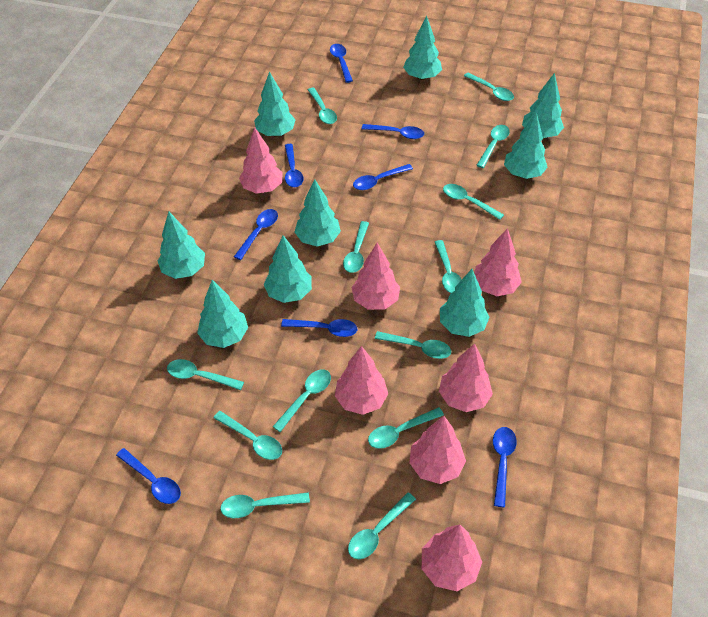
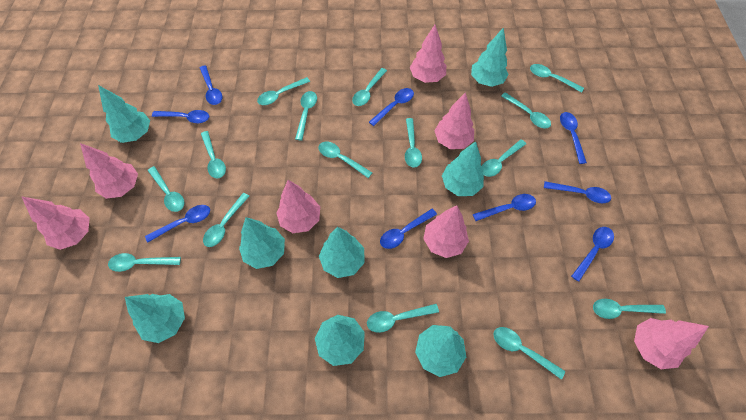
blue spoon: [116,448,181,504] [234,209,278,260] [281,319,357,337] [285,144,303,187] [330,44,353,83] [353,164,413,190] [362,124,424,139] [493,427,517,507] = 8 -> [145,205,210,242] [152,110,209,123] [200,65,223,105] [369,88,414,126] [380,209,437,249] [473,194,536,221] [544,181,611,203] [560,112,587,164] [571,227,614,282] = 9
turquoise spoon: [167,359,244,390] [214,411,282,460] [220,492,310,518] [273,369,331,432] [308,88,337,124] [343,221,369,273] [348,492,416,559] [368,407,444,449] [375,331,451,359] [435,240,462,293] [443,184,504,220] [464,73,514,101] [476,125,510,168] = 13 -> [108,253,181,272] [148,166,185,212] [201,131,226,178] [203,193,249,247] [257,77,310,105] [295,91,317,140] [319,142,372,178] [352,68,387,106] [367,304,439,333] [405,118,422,168] [482,139,526,177] [494,327,565,379] [501,92,551,128] [530,64,584,93] [593,299,666,319] = 15
turquoise tree: [158,212,205,279] [197,280,248,348] [254,71,295,136] [264,235,312,303] [295,179,341,247] [403,15,442,80] [440,269,489,337] [504,113,548,179] [522,73,564,138] = 9 -> [98,85,150,143] [125,294,185,343] [239,217,285,269] [315,315,365,366] [319,227,365,278] [415,325,466,377] [442,141,484,196] [471,27,509,87] = 8

